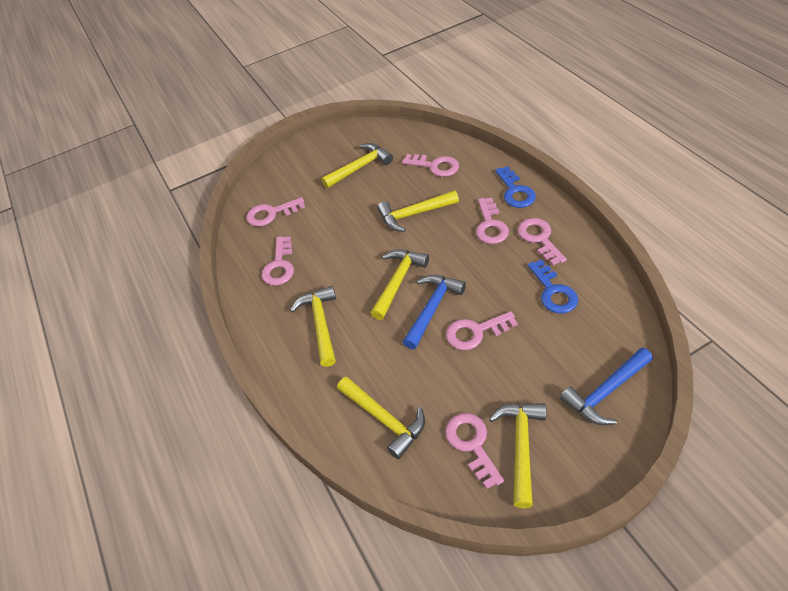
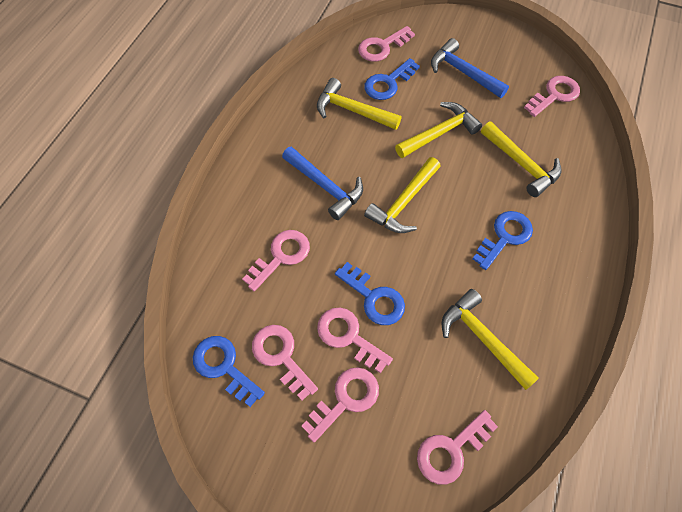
blue key: [495,166,536,208] [528,260,578,314] = 2 -> [193,336,265,407] [335,262,405,325] [364,58,420,100] [473,211,533,270] = 4
yellow hammer: [290,286,336,367] [321,143,393,188] [337,376,425,459] [371,249,429,320] [377,190,459,232] [489,403,546,508] = 6 -> [317,78,401,130] [364,157,441,233] [395,102,482,158] [442,289,539,390] [481,121,562,197] = 5

